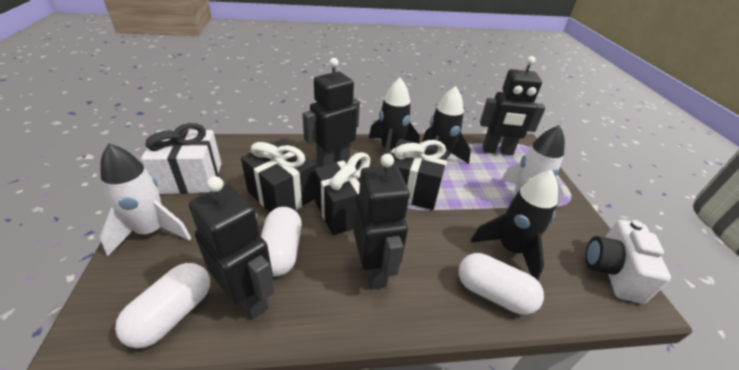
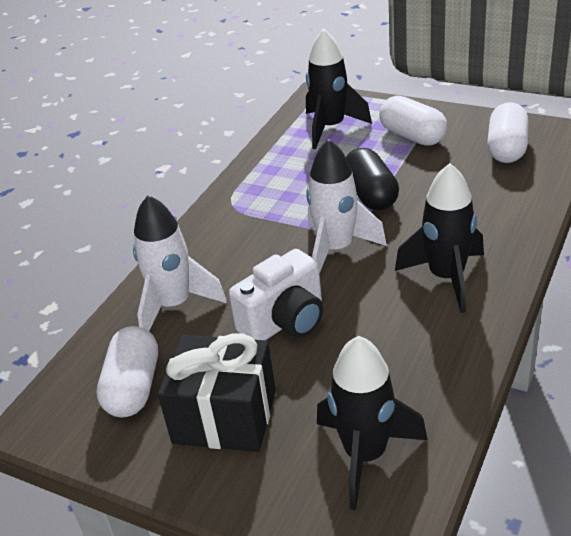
black capsule: none = 0 -> [346,148,399,210] = 1
black gift: [241,139,317,212] [314,152,374,235] [391,139,449,210] = 3 -> [158,333,276,452] = 1
black robot: [189,176,275,320] [303,58,360,167] [353,154,410,290] [480,56,546,155] = 4 -> none = 0
white gift: [141,123,222,194] = 1 -> none = 0

